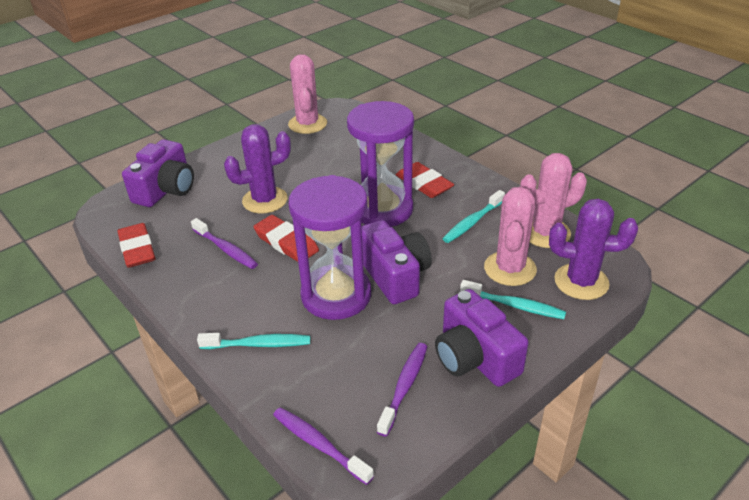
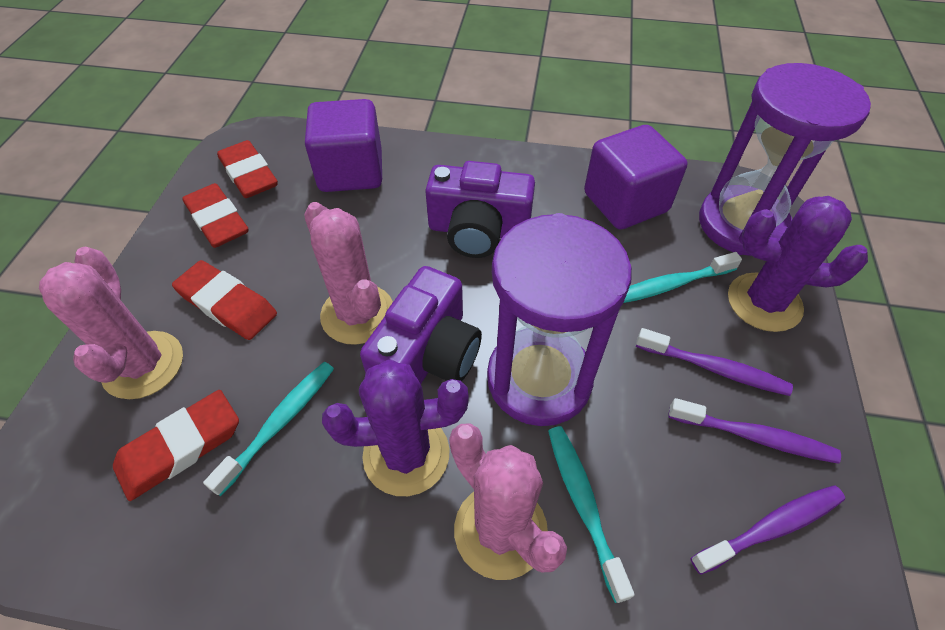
purple camera: [122,139,194,207] [361,220,432,304] [435,289,529,387] = 3 -> [360,266,482,384] [425,161,535,258] = 2
purple cube: none = 0 -> [305,99,382,192] [584,125,687,230] = 2
red eraser: [117,223,156,268] [253,215,319,262] [396,162,454,198] = 3 -> [113,390,239,501] [172,260,277,340] [182,183,248,248] [217,140,278,198] = 4

